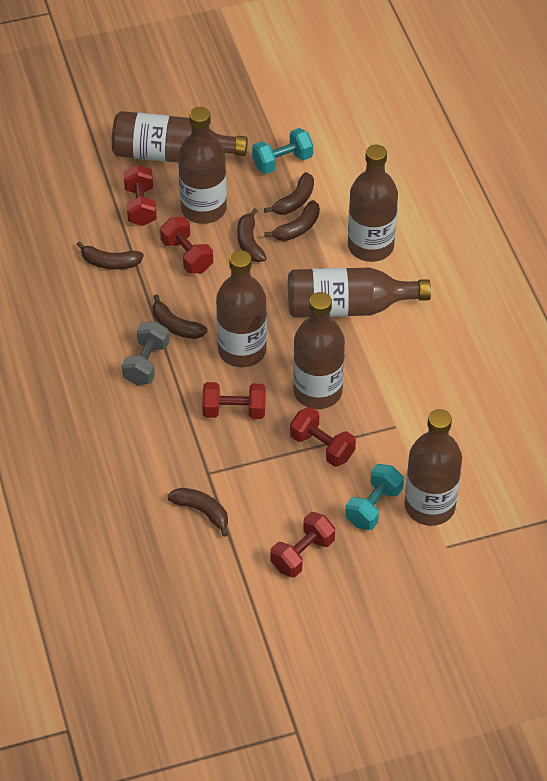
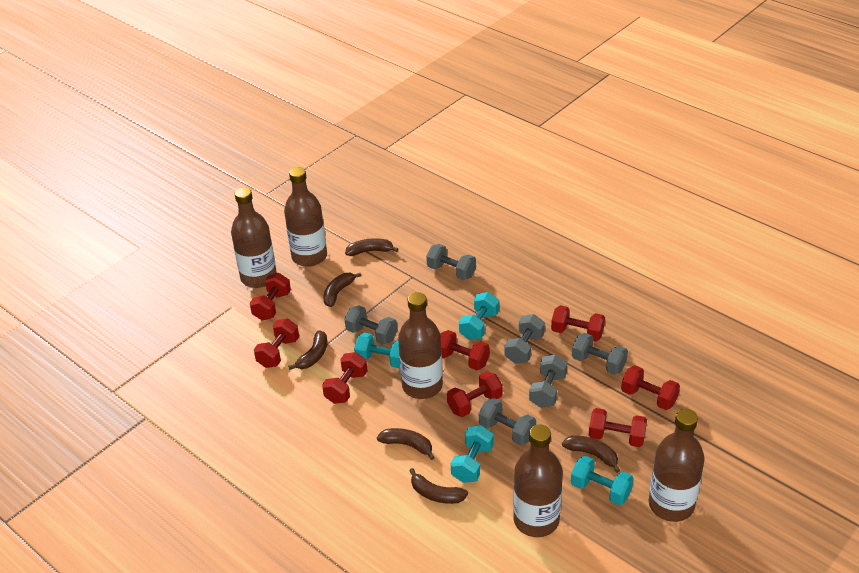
brown bottle: [112,111,248,163] [178,107,227,224] [216,250,267,367] [288,267,431,318] [293,292,345,409] [348,145,398,262] [404,409,462,526] = 7 -> [231,187,277,288] [284,167,327,267] [398,292,443,399] [513,424,563,537] [649,409,705,522] = 5
grey dumbbell: [122,321,169,385] = 1 -> [345,305,397,345] [426,244,476,280] [479,398,536,445] [504,314,545,364] [529,354,567,408] [572,333,628,375] = 6
red dumbbell: [123,165,157,226] [160,217,213,274] [202,382,266,419] [270,512,335,577] [290,407,356,467] = 5 -> [250,273,291,320] [254,318,299,368] [322,352,368,404] [440,330,490,370] [447,371,503,417] [551,305,605,341] [589,408,647,447] [621,365,680,410] = 8
turquoise dumbbell: [252,128,313,174] [345,464,404,530] = 2 -> [354,333,400,368] [451,425,494,483] [459,292,499,340] [571,456,634,505] = 4

